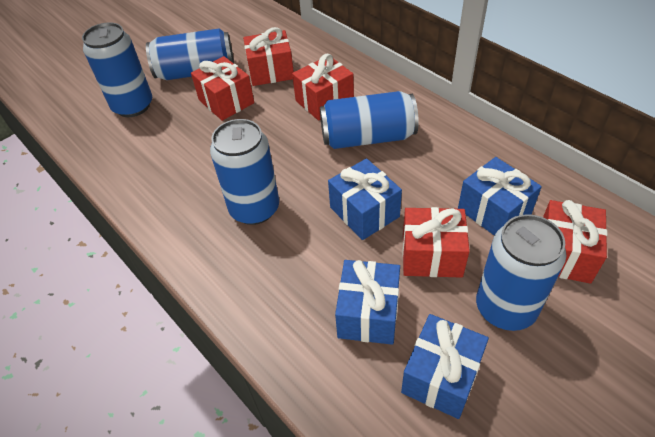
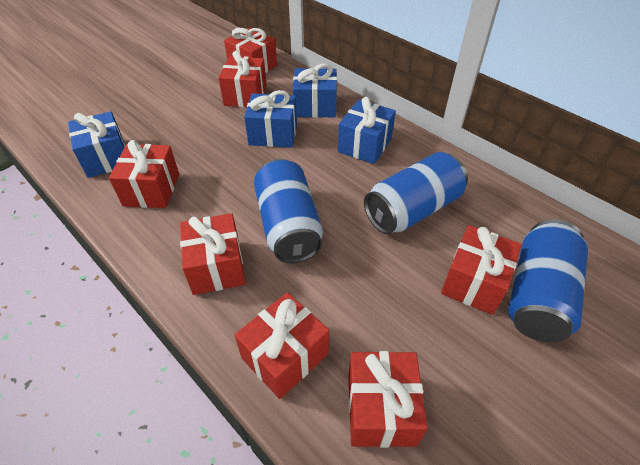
blue can: [82,22,152,117] [146,28,234,80] [210,119,279,225] [320,91,419,149] [476,214,566,331] = 5 -> [254,159,323,263] [364,152,468,234] [508,220,588,342] = 3
red gift: [191,56,254,121] [243,27,294,86] [292,54,354,120] [402,207,470,278] [543,200,607,284] = 5 -> [109,140,179,208] [180,213,246,295] [219,51,267,107] [224,28,277,73] [235,292,329,399] [348,351,427,448] [441,225,522,315] = 7

